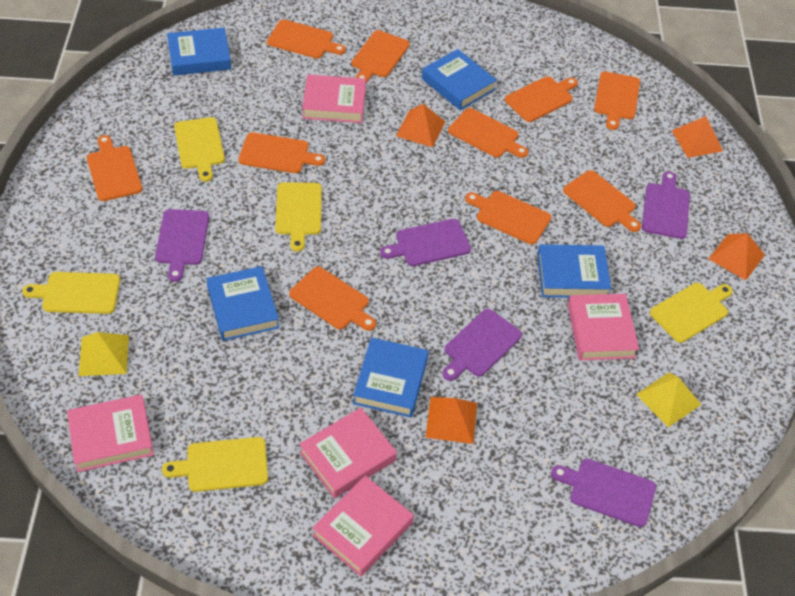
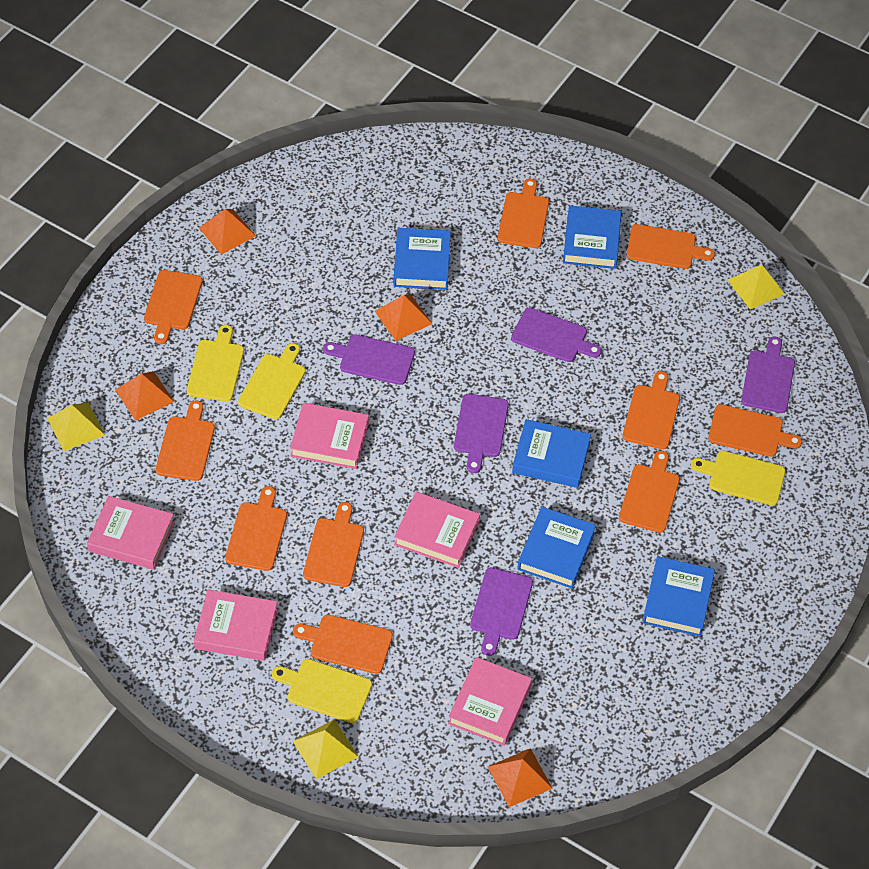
yellow cutting board: [22,272,120,314] [162,437,268,492] [174,117,225,182] [275,182,322,251] [650,283,733,343] = 5 -> [187,325,244,401] [238,343,306,419] [272,659,372,723] [691,451,786,506] = 4
yellow pyramid: [79,332,129,376] [636,372,702,427] = 2 -> [47,402,105,451] [293,719,358,779] [728,265,785,309] = 3

